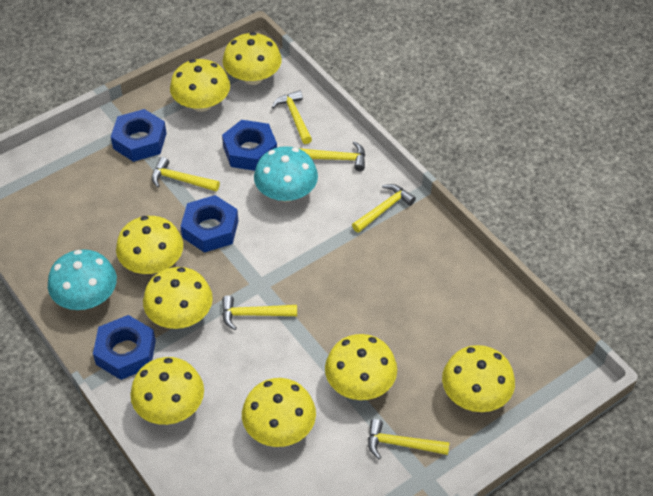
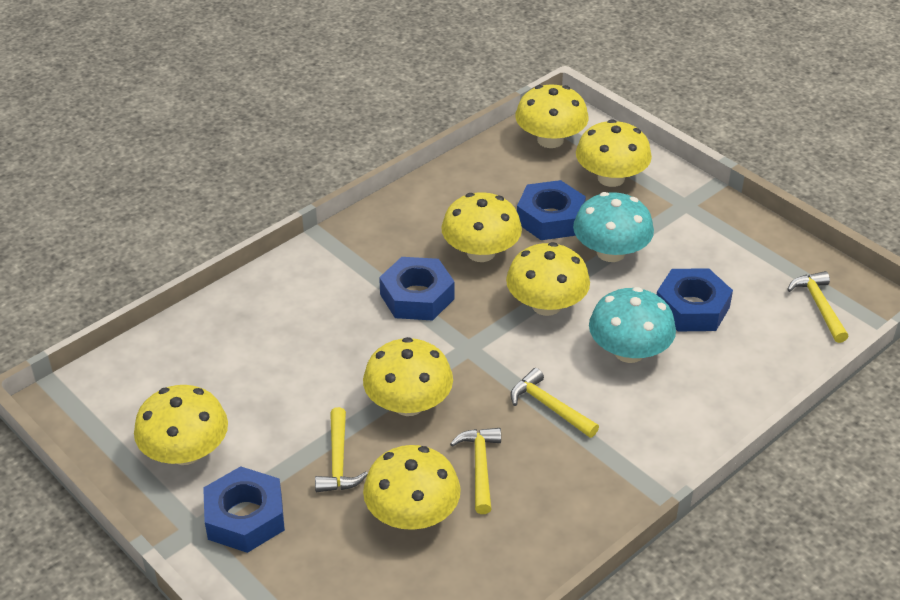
yellow hammer: [152,157,220,192] [222,295,297,330] [272,90,312,144] [298,141,365,171] [352,184,416,233] [368,419,450,459] = 6 -> [315,407,368,492] [450,428,501,514] [510,368,599,438] [787,271,848,343] = 4
yellow mushroom: [116,216,183,274] [130,357,204,425] [143,267,213,329] [170,59,230,112] [223,32,282,85] [242,378,316,447] [325,334,397,400] [442,345,515,412] = 8 -> [134,385,228,465] [363,337,453,416] [363,445,461,530] [441,192,522,262] [506,242,590,316] [515,85,589,148] [576,119,652,187] = 7

